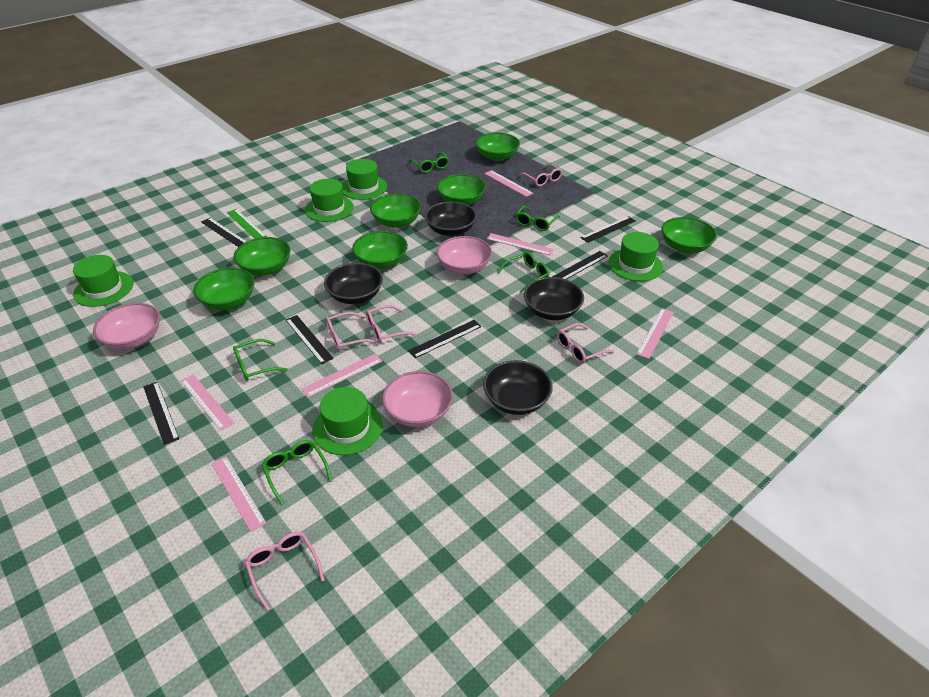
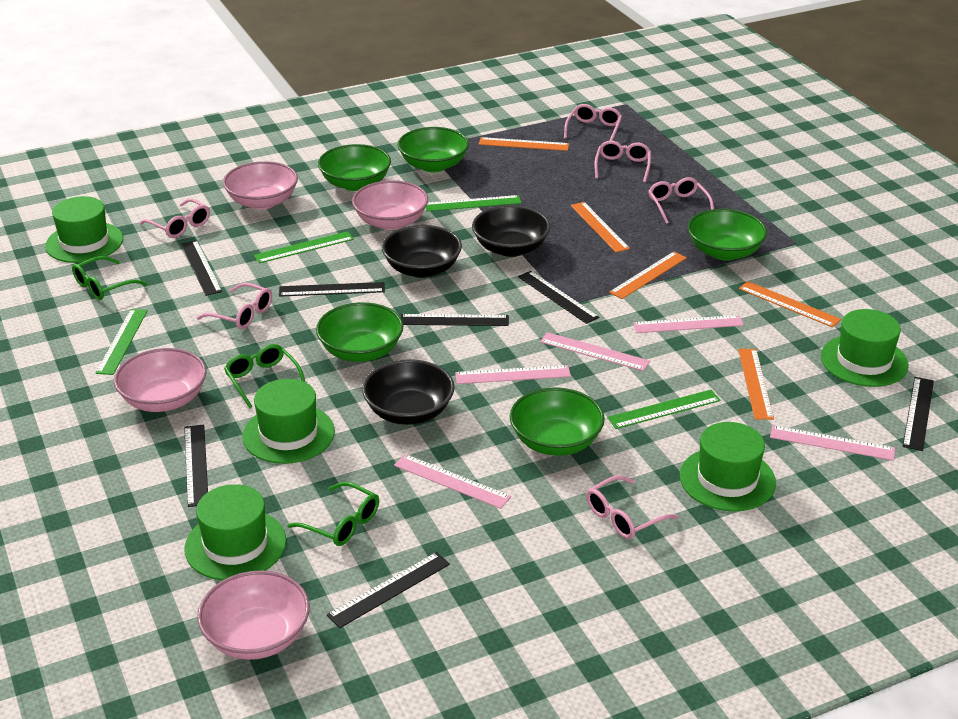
black bowl: [324,263,383,304] [425,201,477,236] [483,360,553,415] [524,277,584,320] = 4 -> [362,359,455,425] [382,225,462,278] [472,205,550,257] = 3
black ruler: [143,381,179,445] [201,218,247,247] [286,315,334,364] [408,320,482,358] [552,251,608,279] [581,216,636,243] = 6 -> [181,240,222,296] [184,424,208,507] [279,282,385,297] [327,552,450,628] [401,314,509,326] [518,271,599,324] [903,377,934,451] = 7
green bowl: [193,268,255,310] [234,237,291,276] [352,231,408,269] [370,193,421,228] [437,174,486,205] [475,132,520,161] [662,217,717,253] = 7 -> [316,302,404,362] [318,144,391,191] [398,127,469,172] [510,387,605,456] [688,209,767,261] = 5
green glasses: [233,339,288,381] [262,440,332,505] [409,152,449,173] [497,252,549,293] [515,206,560,231] = 5 -> [72,256,147,300] [224,344,305,408] [287,482,379,546] = 3
green ruler: [227,209,267,239] = 1 -> [96,309,148,375] [254,231,354,263] [426,195,521,211] [607,390,721,429] = 4
orange ruler: none = 0 -> [479,137,569,151] [571,202,630,252] [609,252,687,299] [738,349,774,420] [739,281,841,328] = 5
pink bowl: [93,303,160,350] [382,371,453,427] [436,236,492,274] = 3 -> [114,348,207,412] [197,571,310,660] [223,161,298,210] [352,180,428,230] = 4
pink glasses: [245,532,324,611] [326,312,377,351] [366,305,417,343] [519,164,563,187] [557,323,614,364] = 5 -> [140,198,210,238] [197,283,272,329] [564,104,622,141] [586,475,679,539] [594,141,651,182] [648,177,714,224] = 6
pink ruler: [181,374,234,431] [211,456,266,532] [301,353,383,397] [484,170,533,197] [487,233,554,256] [636,308,674,359] = 6 -> [394,454,511,509] [455,365,571,384] [540,332,650,371] [633,315,744,333] [770,425,895,461] = 5

